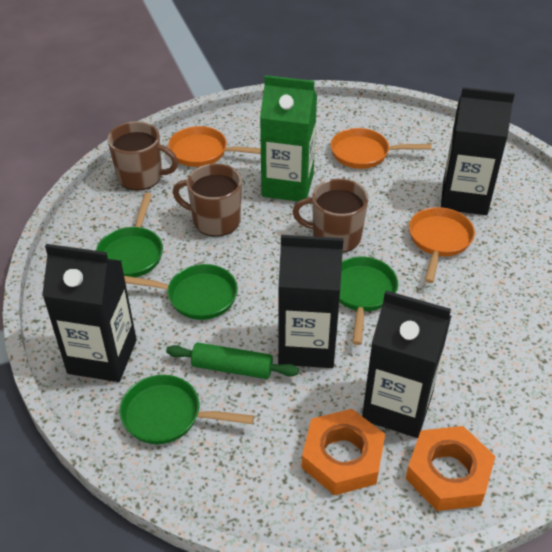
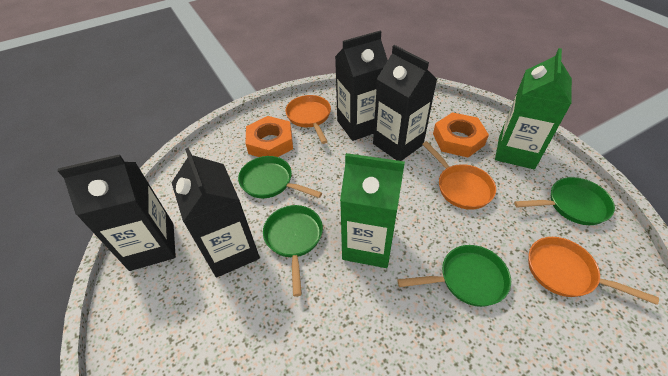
brown mug: [107,121,178,190] [173,164,242,237] [293,179,368,253] = 3 -> none = 0
green carton: [260,75,317,201] = 1 -> [340,153,405,268] [495,48,572,169] = 2
green rolling pin: [166,342,299,379] = 1 -> none = 0

